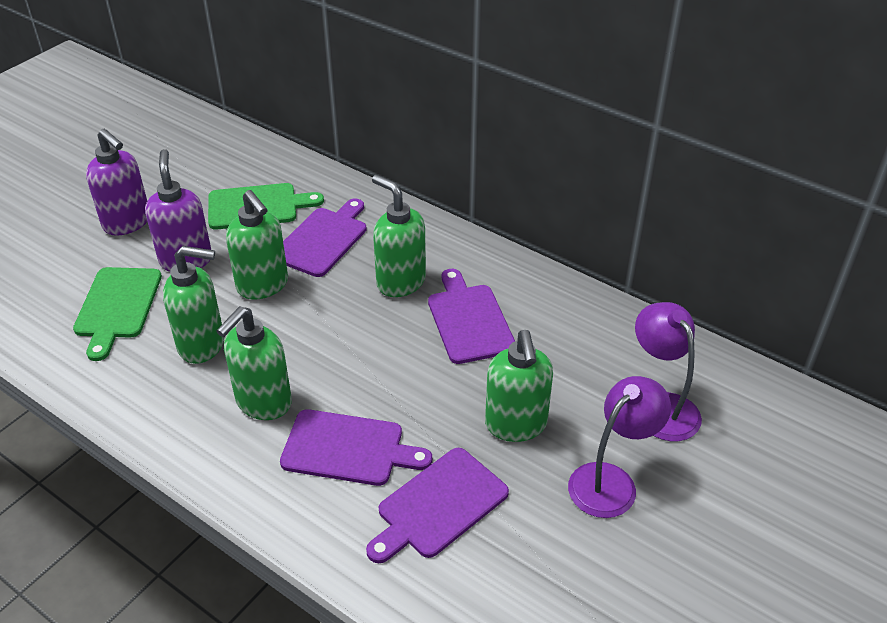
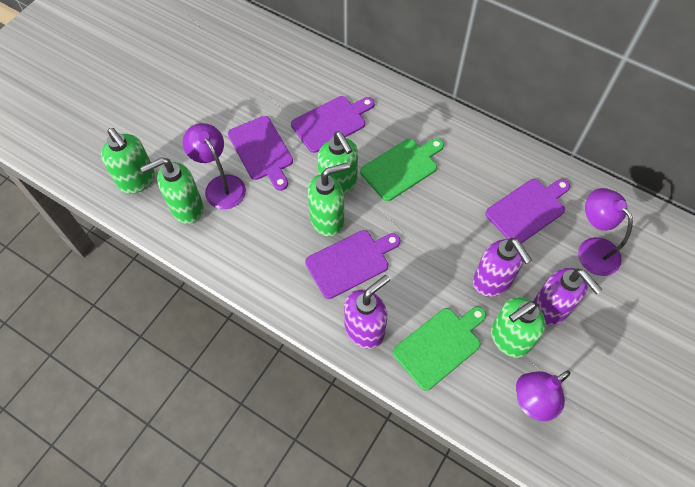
purple lamp: [568,376,671,518] [635,302,702,441] = 2 -> [183,123,246,209] [516,371,570,421] [578,188,633,276] = 3
purple soap dispenser: [86,129,147,236] [145,149,211,272] = 2 -> [344,275,390,349] [473,238,532,297] [533,268,603,326] = 3

